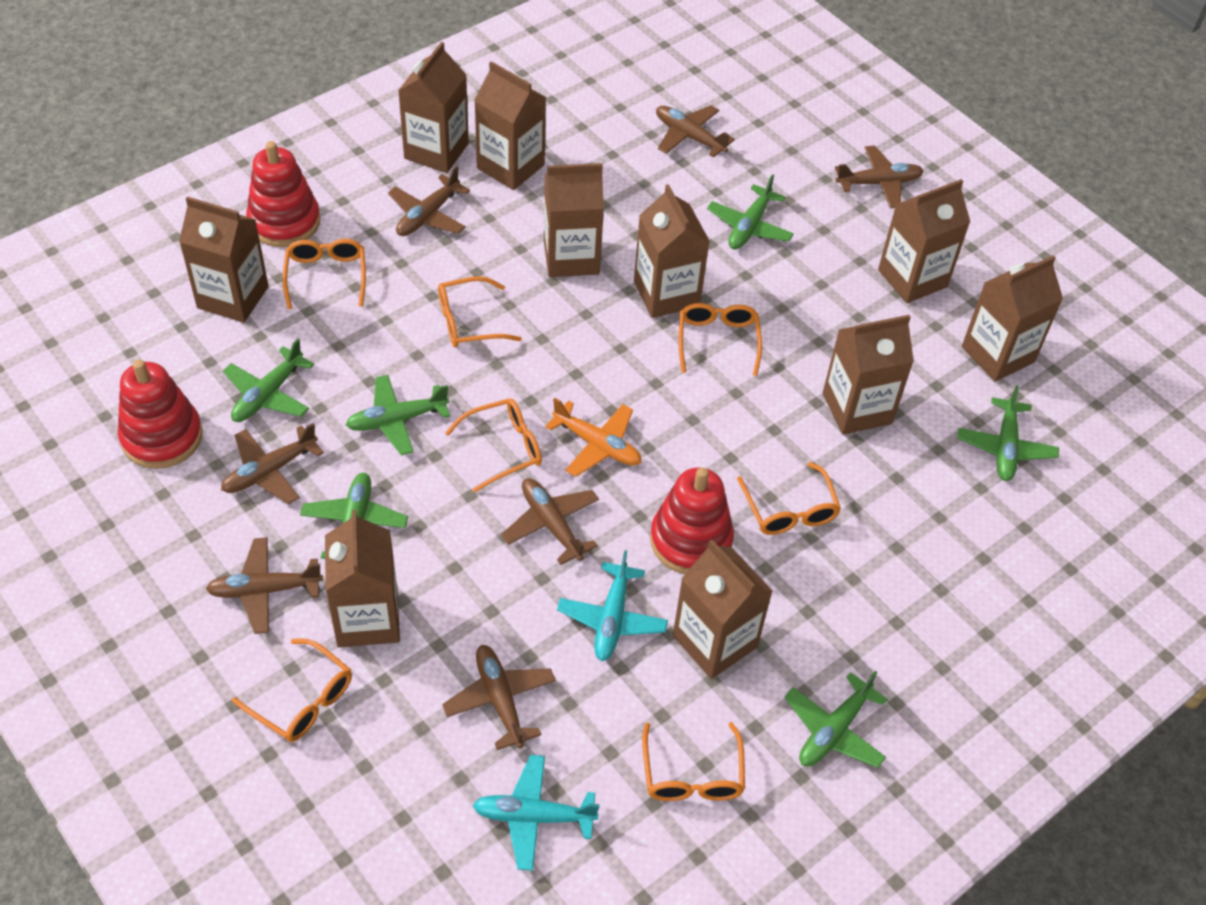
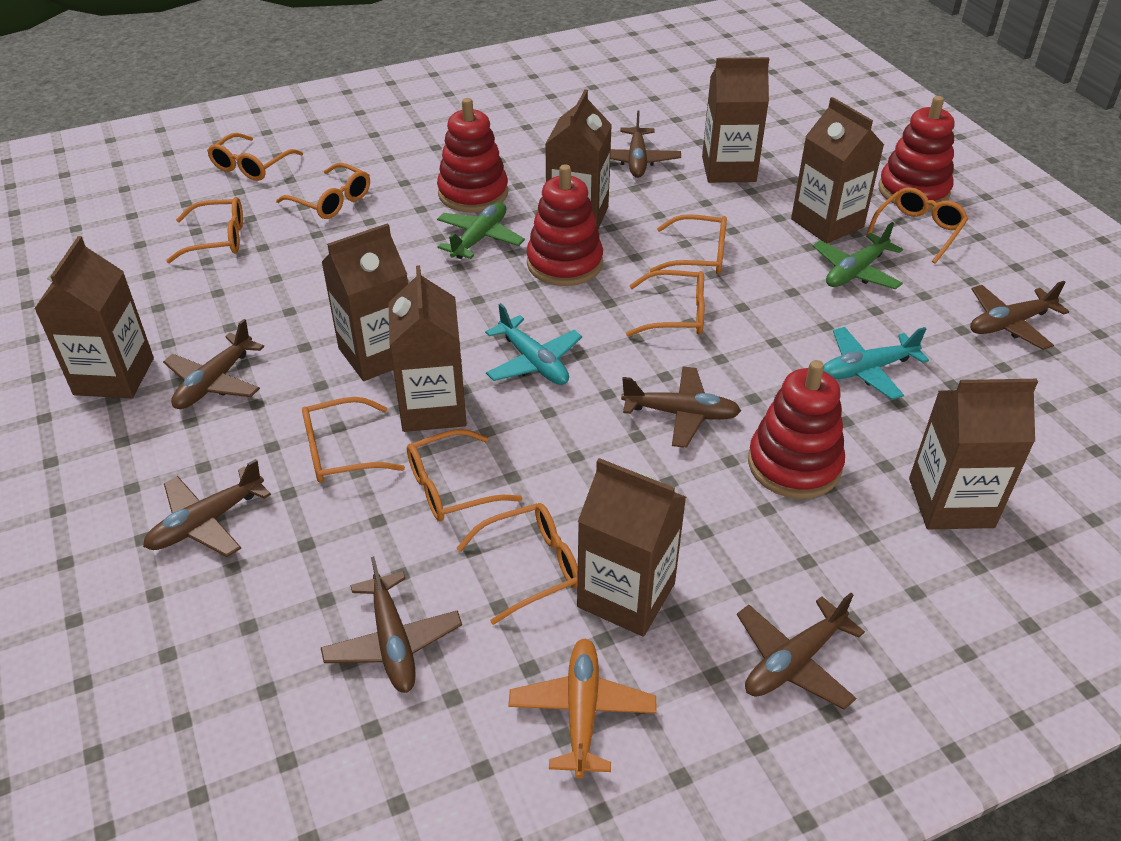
brown carton: [179,196,269,323] [325,510,400,647] [398,42,469,173] [474,61,546,190] [544,163,604,277] [634,184,710,318] [673,540,773,679] [823,315,914,435] [878,179,970,303] [962,255,1063,382] = 10 -> [34,236,154,398] [321,223,408,381] [388,265,467,432] [545,89,612,229] [577,458,686,637] [702,57,769,183] [791,97,884,243] [909,379,1038,529] = 8
green plane: [223,338,314,422] [300,473,408,559] [346,375,450,455] [707,174,794,249] [784,671,888,768] [957,385,1059,481] = 6 -> [437,202,525,259] [813,222,903,289] = 2
orange glasses: [232,638,352,742] [282,239,366,309] [438,276,522,348] [445,399,542,493] [642,722,745,801] [678,303,762,376] [737,462,841,535] = 7 -> [166,197,243,263] [207,133,303,181] [276,163,370,219] [302,397,405,483] [407,429,522,522] [456,503,578,625] [626,270,705,337] [650,214,727,274] [866,187,968,264] = 9
red stacking toy: [118,359,203,469] [246,141,321,247] [650,467,734,574] = 3 -> [437,98,508,212] [526,164,603,286] [748,360,845,499] [878,96,954,210] = 4

